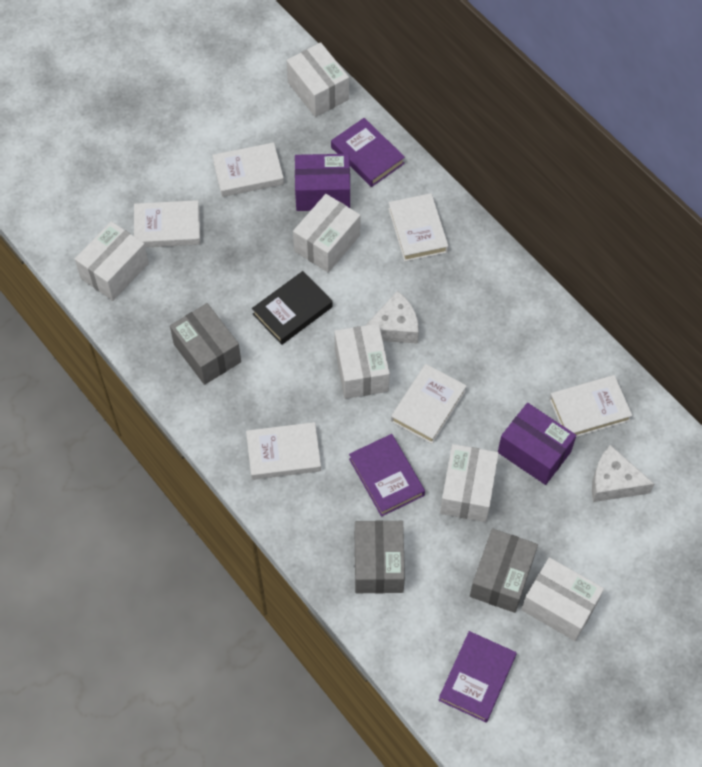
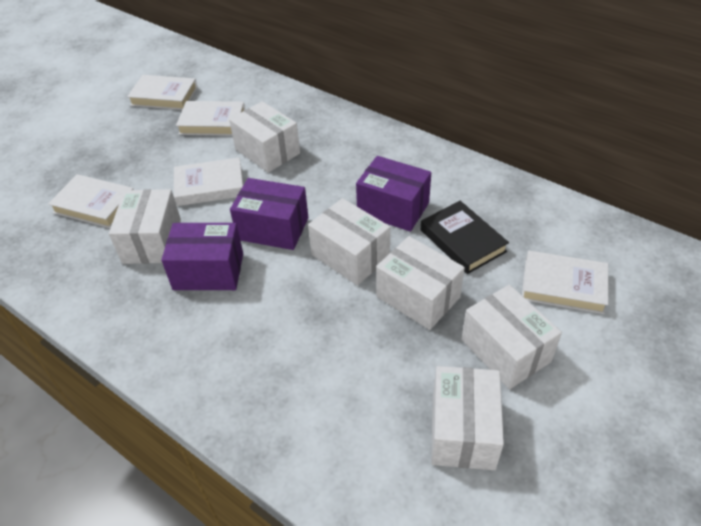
grey box: [170,303,241,385] [355,520,405,594] [470,528,538,613] = 3 -> none = 0
purple book: [331,118,405,187] [349,434,425,517] [439,631,517,722] = 3 -> none = 0
purple box: [295,154,350,211] [498,403,576,485] = 2 -> [161,223,243,290] [230,178,308,250] [356,156,431,232] = 3
white book: [134,200,200,248] [212,142,284,197] [246,422,321,480] [388,193,449,262] [391,364,467,444] [549,375,632,437] = 6 -> [48,174,134,228] [127,75,198,110] [174,158,244,206] [176,101,245,136] [522,251,608,314] = 5
white cheese: [365,291,419,344] [592,445,654,502] = 2 -> none = 0

